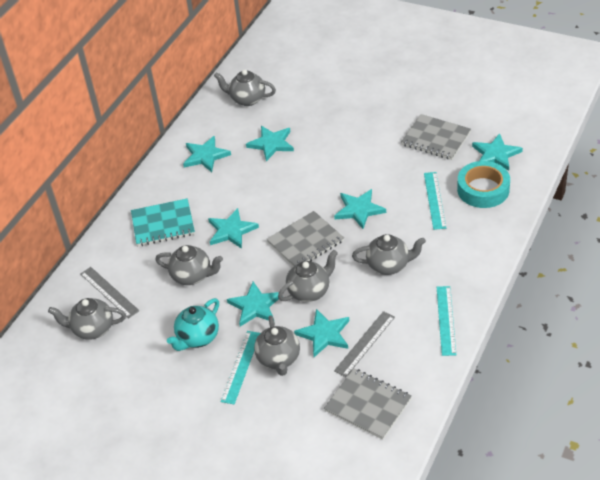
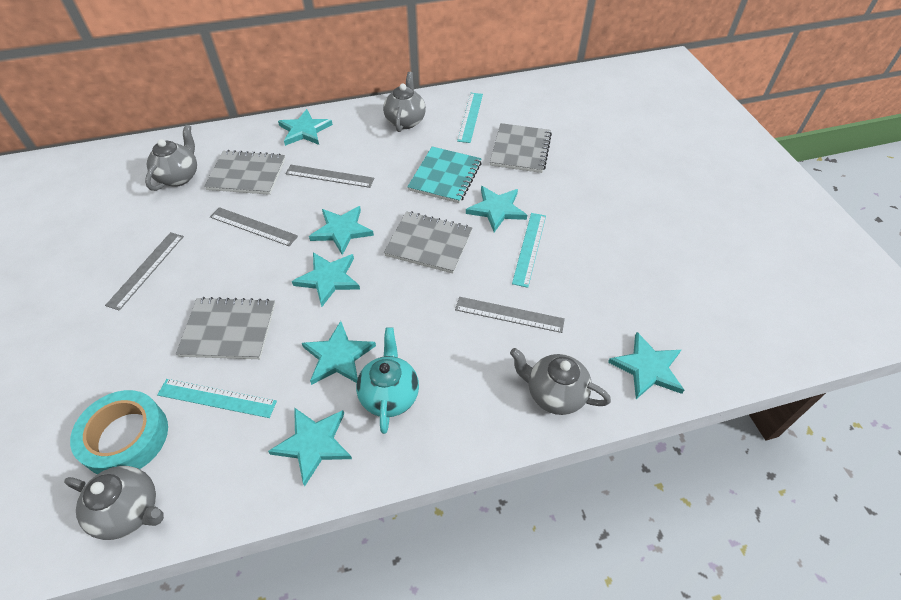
grey notebook: [267,211,344,266] [324,368,412,440] [401,114,471,160] = 3 -> [176,297,275,359] [204,150,285,195] [384,211,472,274] [490,123,552,173] = 4
grey ruler: [80,267,139,318] [334,311,395,377] = 2 -> [105,232,184,311] [210,207,298,246] [285,165,374,188] [455,297,565,333] = 4
grey teapot: [48,298,126,340] [155,245,223,285] [214,69,276,106] [254,315,300,376] [278,250,338,302] [352,234,426,275] = 6 -> [64,466,164,540] [145,125,197,191] [383,72,426,132] [510,348,611,415] = 4

